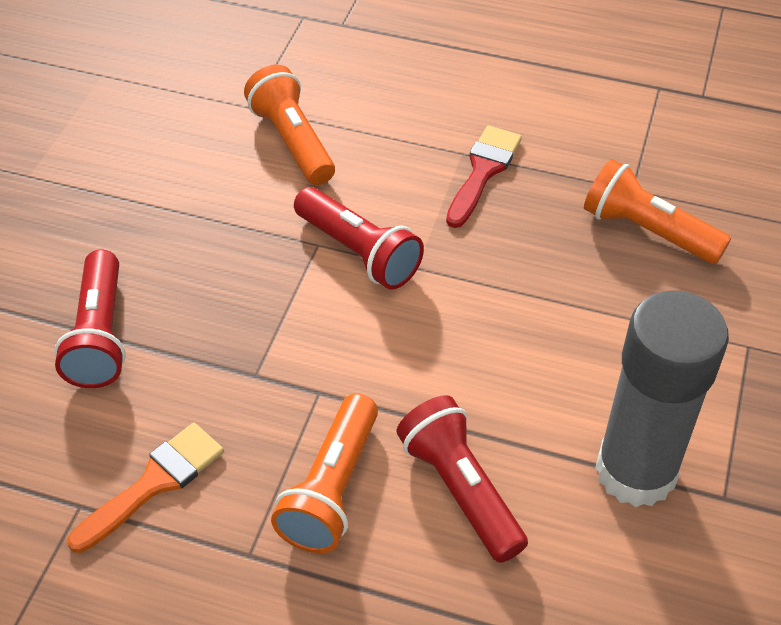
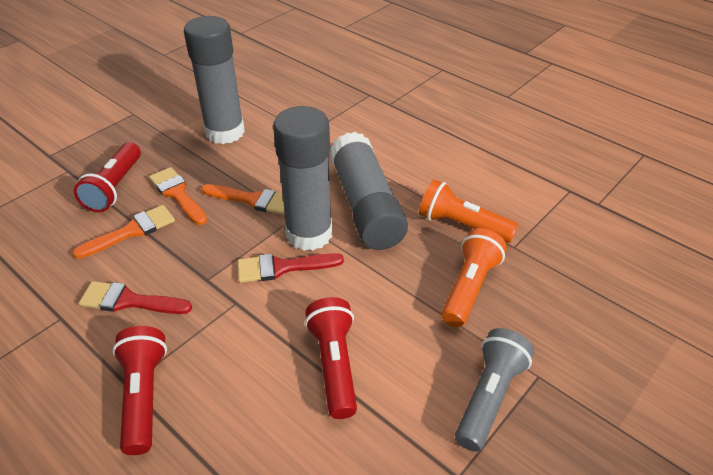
grey flashlight: none = 0 -> [455,328,534,452] = 1
grey glue stick: [595,290,729,507] = 1 -> [184,16,245,144] [273,106,332,251] [330,132,408,250] = 3
orange brush: [67,423,224,553] = 1 -> [72,205,175,259] [149,167,207,225] [201,184,285,215] = 3
orange flashlight: [244,65,335,185] [271,393,378,553] [584,159,731,264] = 3 -> [419,180,518,243] [441,228,507,327] = 2
red brush: [446,125,522,228] = 1 -> [79,281,192,314] [238,253,344,283] = 2

